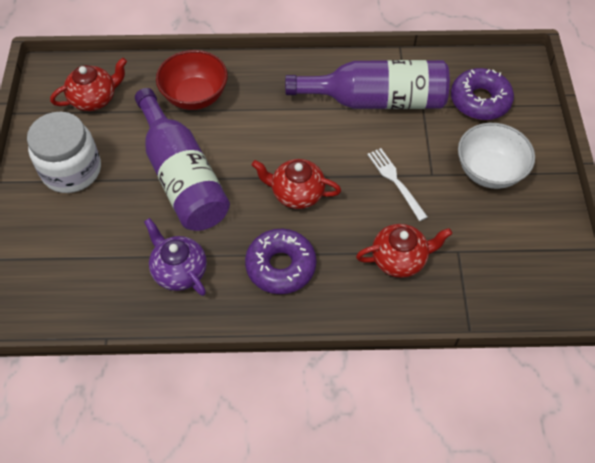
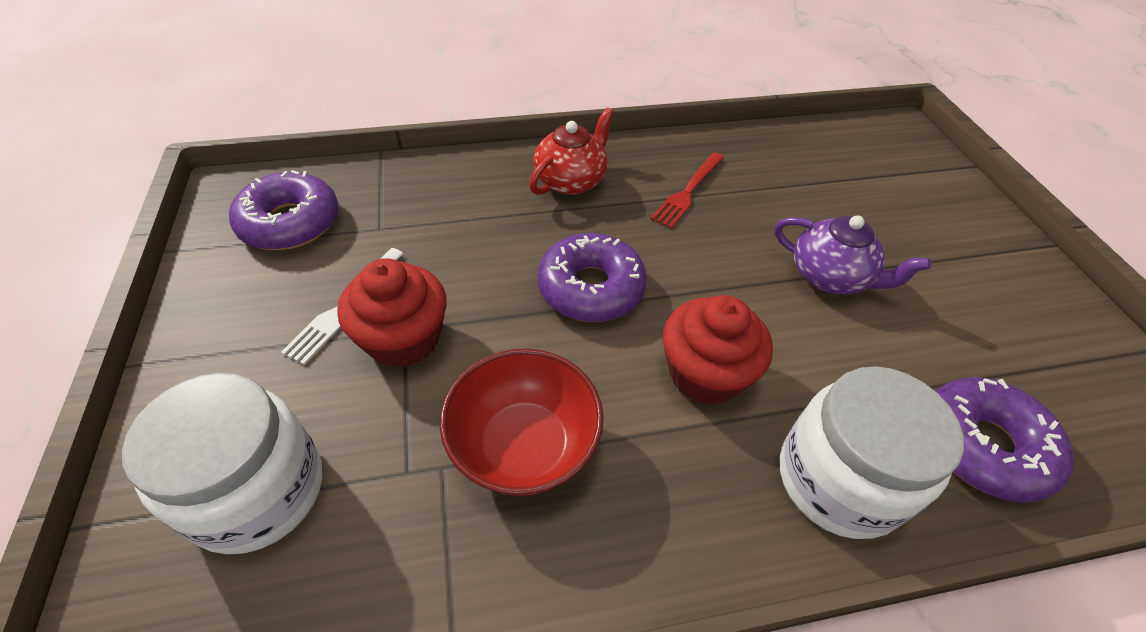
purple bottle: [135,88,230,231] [285,60,450,109] = 2 -> none = 0
purple donut: [245,229,316,294] [451,68,514,120] = 2 -> [229,170,338,250] [538,233,647,322] [936,377,1074,503] = 3
red cupcake: none = 0 -> [337,258,447,368] [663,295,773,405] = 2
red fork: none = 0 -> [650,152,724,229] = 1
red teapot: [50,58,127,111] [252,159,341,209] [356,224,452,278] = 3 -> [529,107,614,195] = 1
white bowl: [458,123,535,189] = 1 -> none = 0
white jar: [27,112,101,193] = 1 -> [122,373,322,554] [780,366,964,539] = 2

